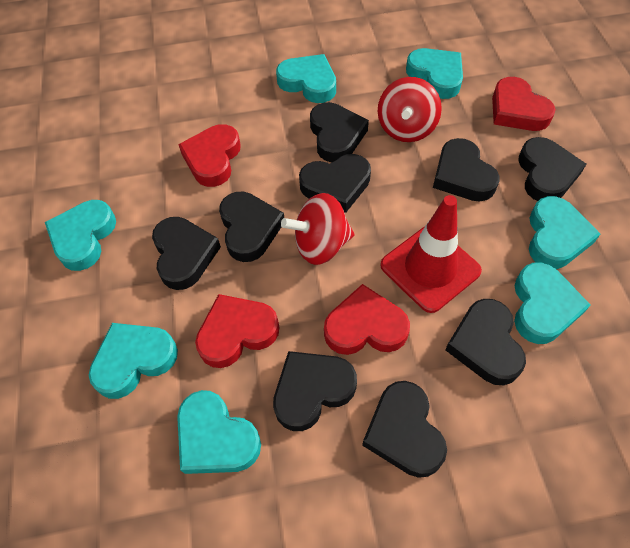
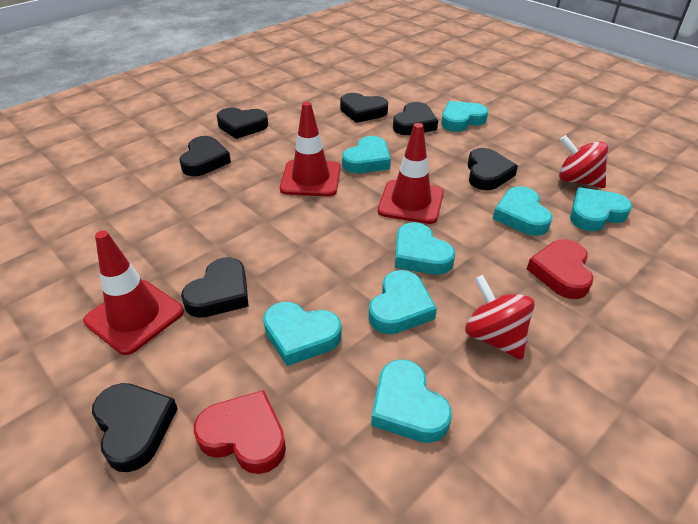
black heart: [152,217,221,290] [219,192,284,262] [273,351,357,431] [299,154,371,213] [310,102,369,162] [362,381,447,478] [433,138,500,202] [445,299,526,385] [519,137,586,201] = 9 -> [92,383,178,472] [179,136,231,176] [181,257,249,318] [217,107,268,139] [340,93,388,123] [393,102,438,135] [468,148,518,190] = 7
red heart: [178,124,241,187] [195,294,280,368] [324,284,410,355] [492,77,556,131] = 4 -> [194,390,286,474] [527,239,593,299] = 2
red traffic cone: [380,195,482,313] = 1 -> [83,230,184,355] [280,102,341,196] [378,123,444,224] = 3
turquoise heart: [45,200,116,271] [89,323,178,399] [177,390,261,474] [276,54,336,103] [406,48,463,99] [514,262,591,344] [529,196,600,269] = 7 -> [263,302,342,366] [342,136,391,173] [369,270,437,334] [371,359,452,443] [395,222,455,275] [441,101,488,132] [493,186,553,236] [570,187,632,231] = 8

